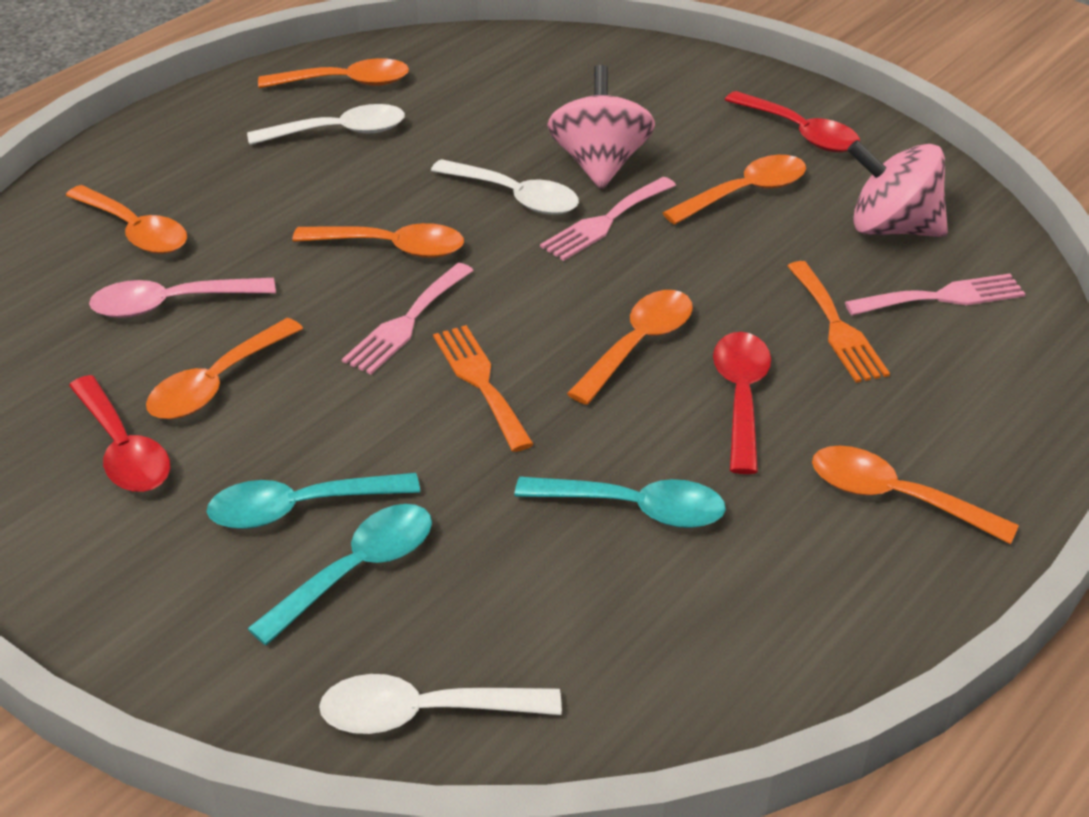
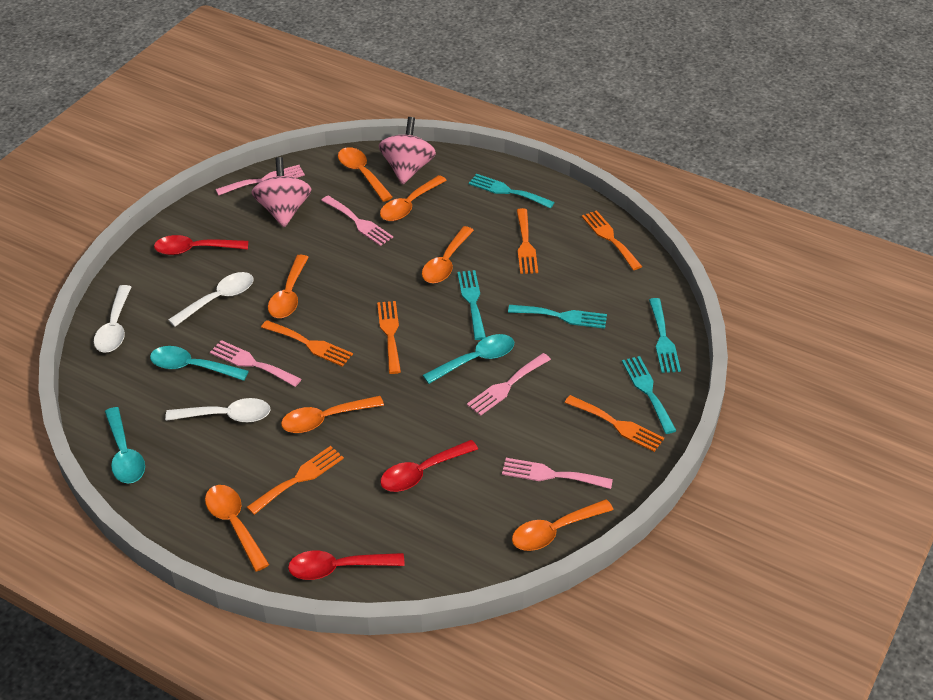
orange fork: [433,325,534,452] [787,261,890,383] = 2 -> [247,446,344,515] [261,320,353,367] [377,301,401,374] [517,208,538,274] [565,395,664,452] [582,210,642,270] = 6
pink fork: [342,263,474,374] [540,177,676,261] [845,274,1025,315] = 3 -> [210,340,301,387] [216,165,305,196] [321,195,393,246] [467,353,551,416] [502,458,613,489] = 5
pink spoon: [89,278,276,318] = 1 -> none = 0
turquoise fork: none = 0 -> [457,270,486,340] [469,174,555,208] [508,305,607,329] [622,356,677,434] [649,298,681,373] = 5

